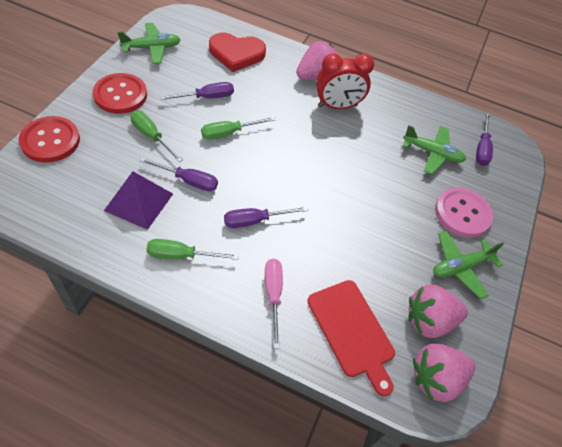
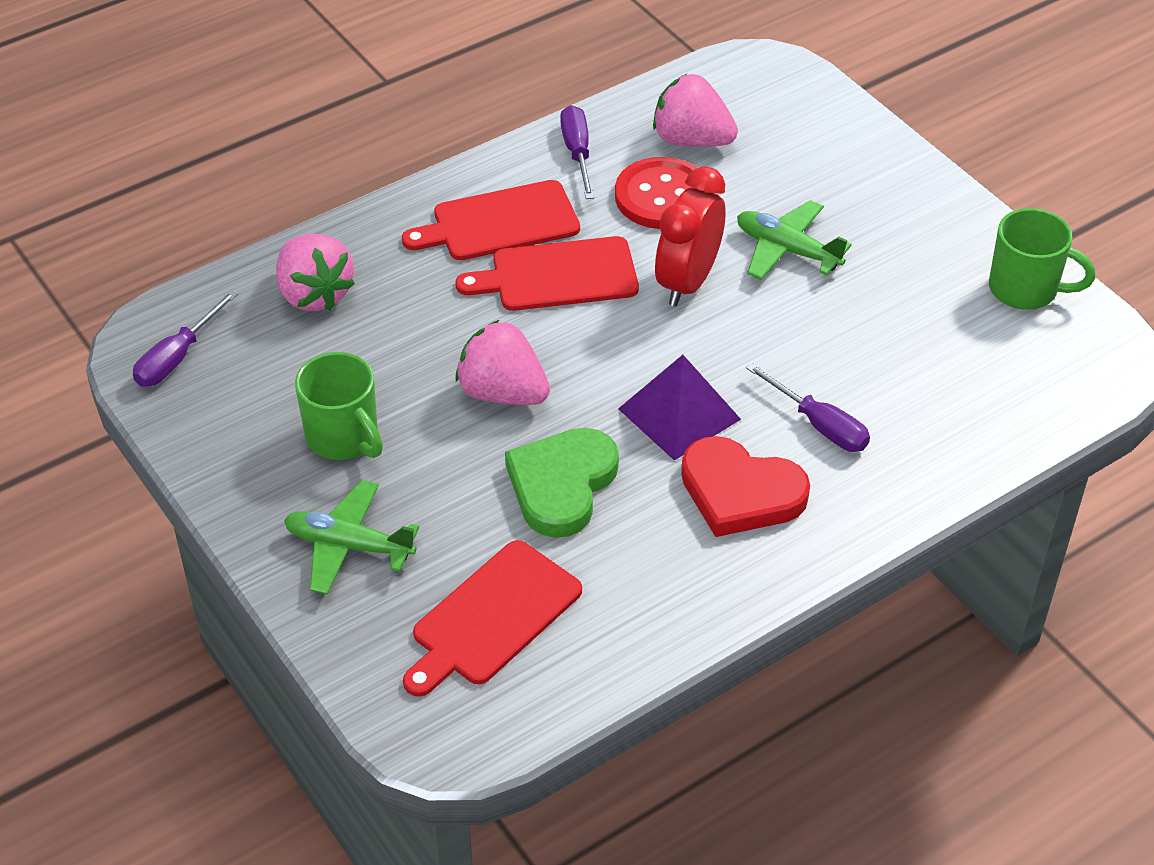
green heart: none = 0 -> [505,428,619,538] = 1
green mug: none = 0 -> [295,352,383,460] [989,208,1096,310] = 2
green plane: [117,23,181,64] [403,125,466,174] [433,231,504,299] = 3 -> [284,480,419,594] [737,200,852,280] = 2
green screwdriver: [130,111,183,162] [147,239,239,260] [201,117,275,140] = 3 -> none = 0
pink button: [435,188,493,238] = 1 -> none = 0
pink screwdriver: [265,259,283,348] = 1 -> none = 0
purple screwdriver: [139,157,218,191] [160,82,234,100] [224,206,309,228] [476,112,493,166] = 4 -> [133,290,238,387] [560,105,594,199] [746,363,870,452] = 3
red button: [19,116,80,163] [93,73,147,114] = 2 -> [615,157,697,229] = 1
red cutting board: [307,280,395,396] = 1 -> [402,180,580,260] [403,540,582,697] [455,236,639,311] = 3

